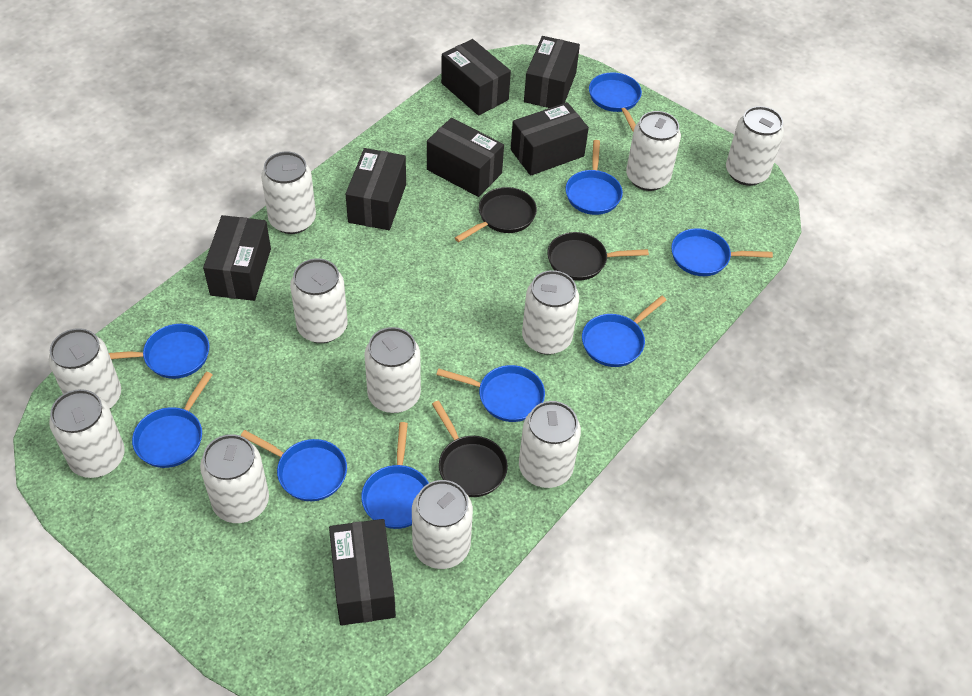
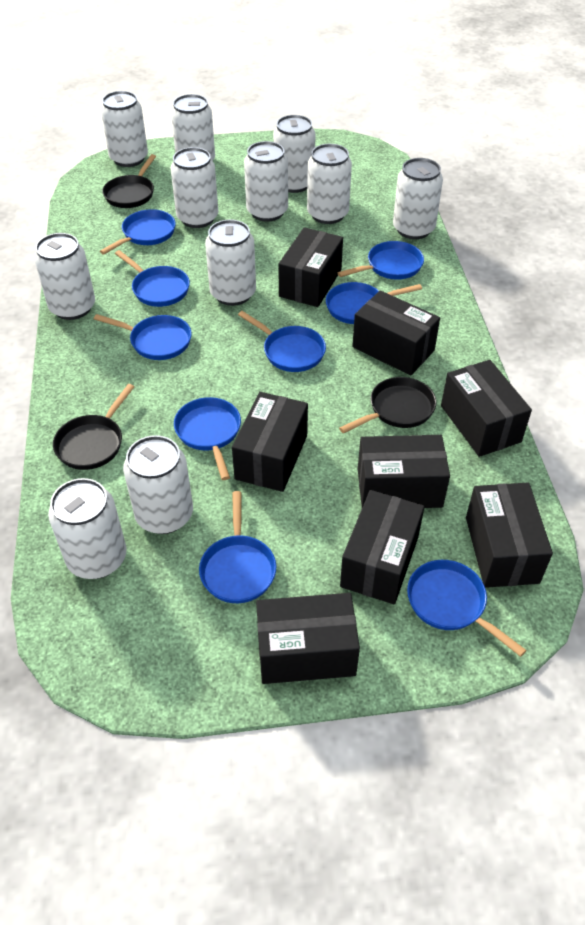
black box: [203,215,271,301] [329,519,396,626] [346,148,406,230] [427,118,504,197] [441,39,511,116] [511,102,589,176] [524,36,580,108] = 7 -> [232,392,308,492] [256,593,360,684] [278,227,343,307] [340,490,424,604] [352,290,440,375] [358,435,450,508] [441,360,532,457] [466,483,553,588] = 8

